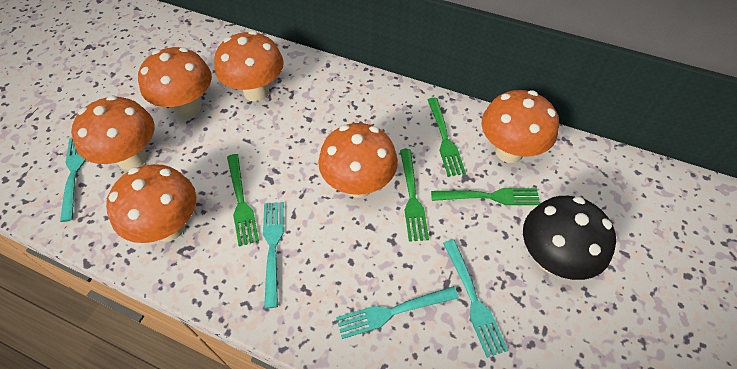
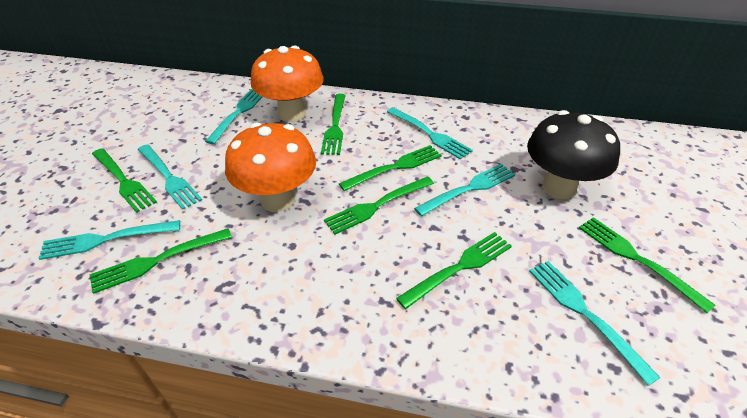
green fork: [227,154,259,246] [400,149,429,242] [427,98,466,177] [431,188,540,205] = 4 -> [90,228,232,294] [92,148,157,213] [321,94,346,155] [324,177,434,235] [339,145,442,191] [396,232,512,309] [579,217,716,313] = 7
orange mushroom: [71,95,154,170] [106,164,196,243] [138,47,212,118] [214,31,284,102] [318,123,398,198] [481,90,559,163] = 6 -> [225,122,316,212] [251,45,324,122] = 2
turquoise fork: [60,138,86,222] [263,202,284,308] [336,286,459,339] [443,240,508,358] = 4 -> [38,220,180,260] [138,144,202,210] [205,89,263,144] [387,107,473,160] [414,164,515,216] [529,261,661,386] = 6

